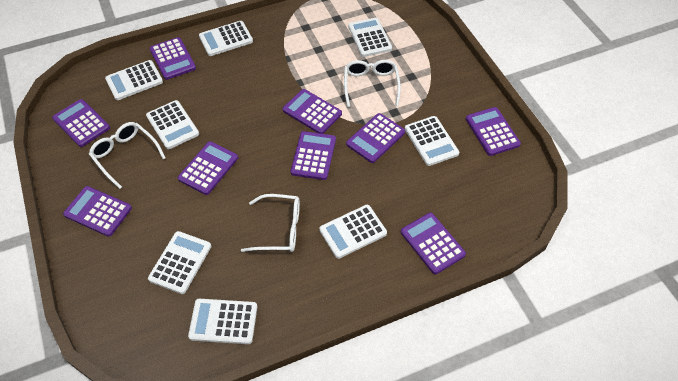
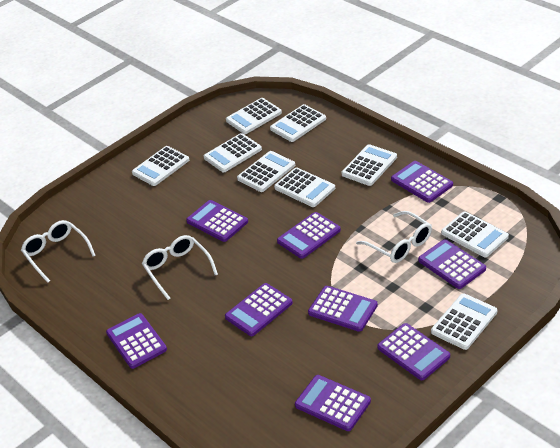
white calculator: [105,60,163,100] [146,100,199,149] [148,231,211,294] [188,299,257,344] [199,21,253,56] [319,205,387,259] [348,18,392,57] [405,116,459,166] = 8 -> [132,146,189,186] [204,133,262,172] [226,98,282,134] [237,151,295,192] [270,104,326,142] [274,167,335,207] [341,144,397,186] [431,293,497,350] [441,211,509,257] = 9

